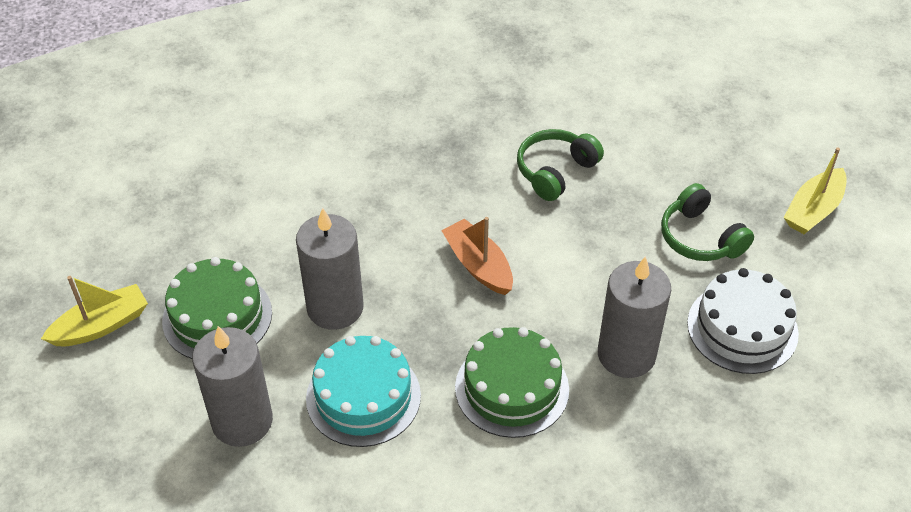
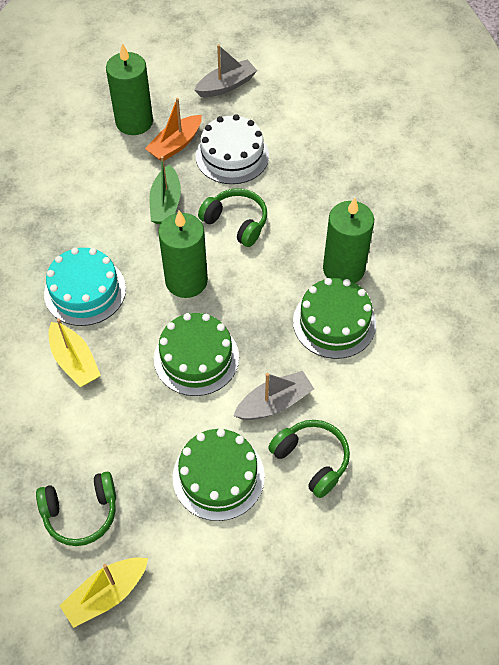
green boat: none = 0 -> [149,156,181,224] = 1
green cake: [162,257,272,359] [455,327,569,438] = 2 -> [154,313,239,396] [173,429,265,521] [293,278,376,359] = 3
green candle: none = 0 -> [106,43,153,135] [158,210,208,298] [323,198,374,283] = 3
green headphones: [517,129,604,201] [661,183,754,261] = 2 -> [36,472,116,546] [198,188,267,247] [268,420,350,498] = 3
grey boat: none = 0 -> [194,45,257,97] [233,371,314,420] = 2
grey candle: [192,326,273,447] [296,208,364,330] [598,256,671,378] = 3 -> none = 0

